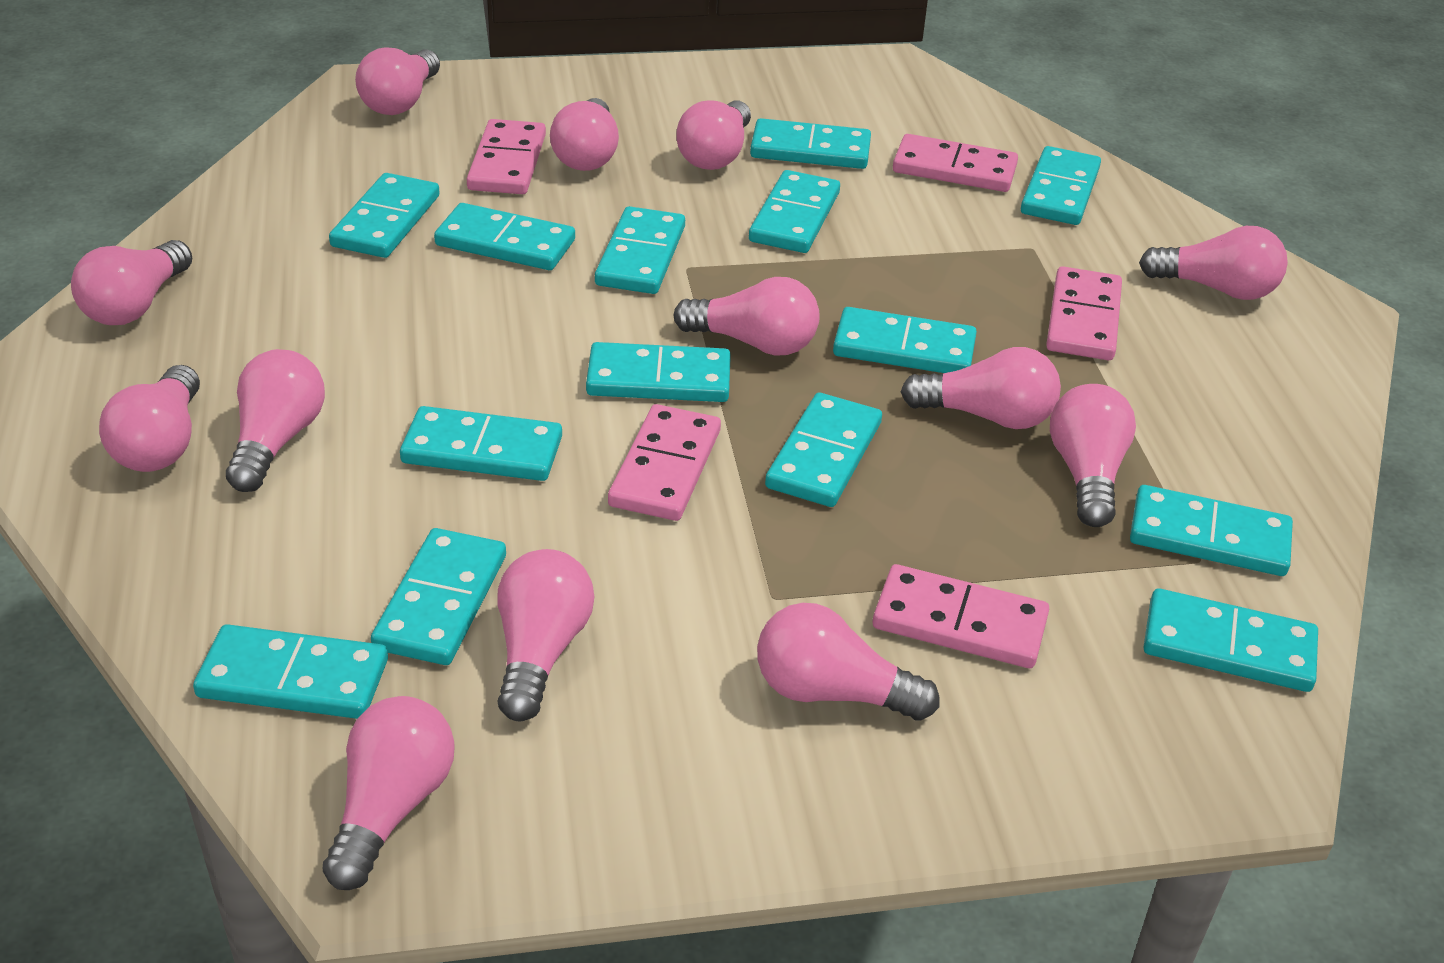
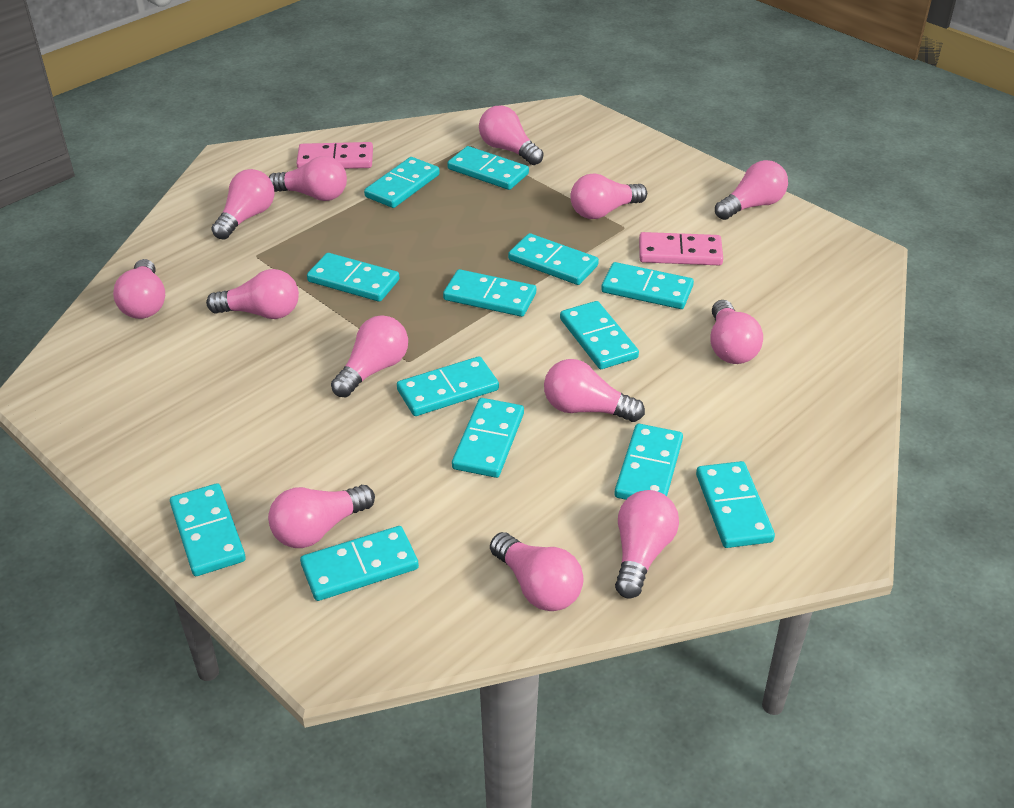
pink domino: [467,119,546,194] [608,404,721,521] [873,564,1049,668] [893,134,1018,192] [1046,266,1122,360] = 5 -> [296,142,373,169] [639,232,723,265] = 2
turquoise domino: [193,624,388,719] [329,173,440,258] [371,528,506,665] [400,406,562,481] [434,203,575,270] [586,342,731,402] [595,206,685,294] [749,170,840,253] [750,118,871,169] [765,393,882,507] [833,307,977,373] [1021,146,1101,225] [1130,485,1293,576] [1144,588,1318,692] = 14 -> [170,483,246,576] [300,526,419,601] [307,253,399,302] [364,157,440,208] [397,356,499,416] [443,269,536,317] [447,146,529,190] [452,398,524,478] [508,233,599,285] [560,301,639,369] [601,262,694,309] [614,424,683,500] [696,461,775,548] = 13

